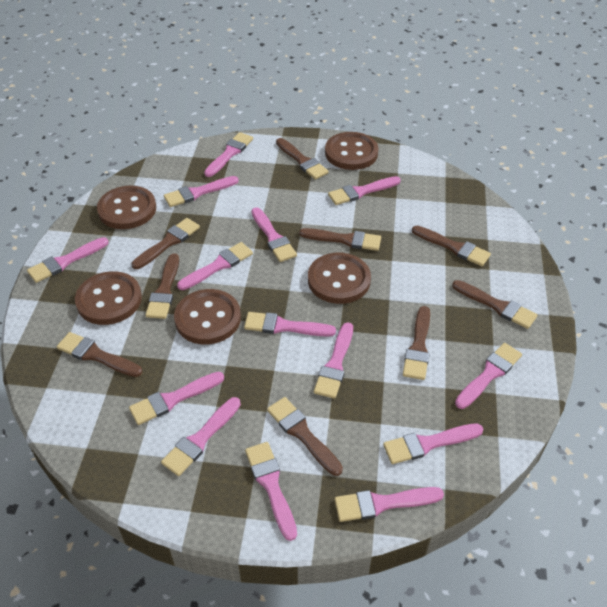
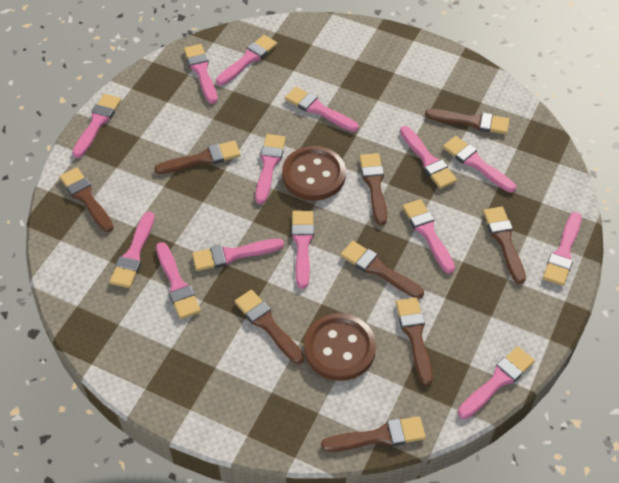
brown button: [75,271,142,325] [97,186,156,229] [174,289,241,344] [308,253,371,304] [325,132,378,170] = 5 -> [282,146,346,201] [304,313,376,381] = 2

